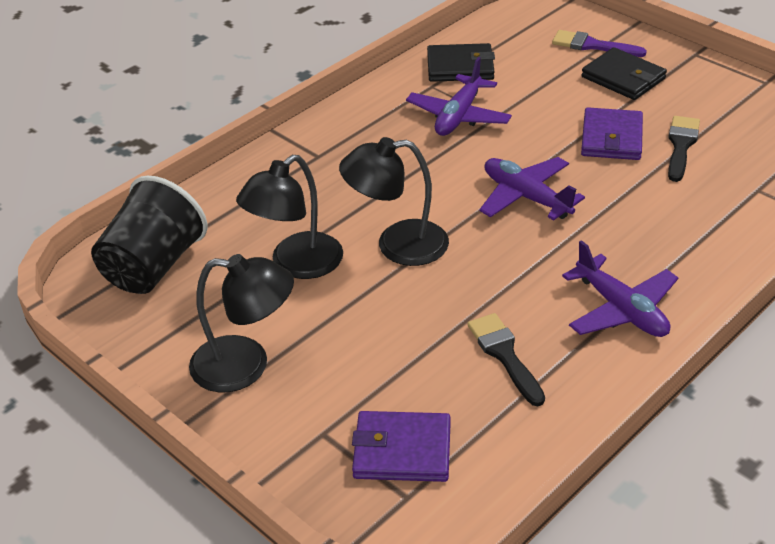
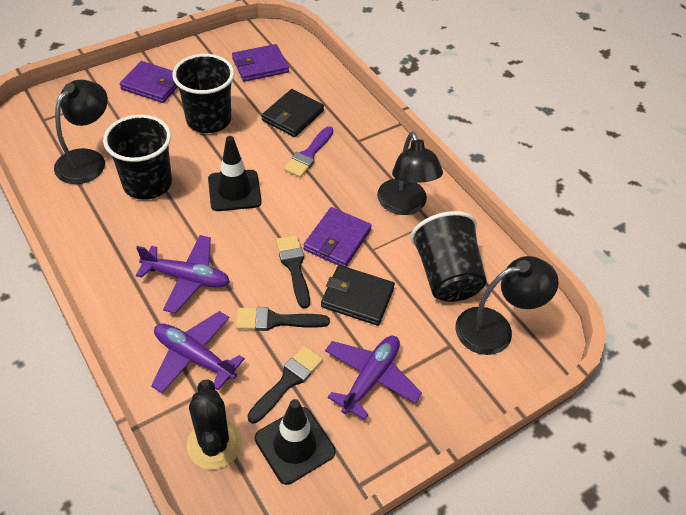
black brush: [467,313,545,406] [668,116,700,182] = 2 -> [236,307,330,331] [247,346,323,423] [276,235,310,308] = 3
black cactus: none = 0 -> [186,379,241,470] = 1
black cup: [91,176,207,294] = 1 -> [103,115,172,200] [172,54,234,133] [411,211,486,302] = 3
black traffic cone: none = 0 -> [208,136,262,211] [255,399,335,485] = 2
purple wallet: [352,411,451,482] [581,108,643,160] = 2 -> [120,61,178,103] [232,44,289,82] [303,207,372,267] = 3

